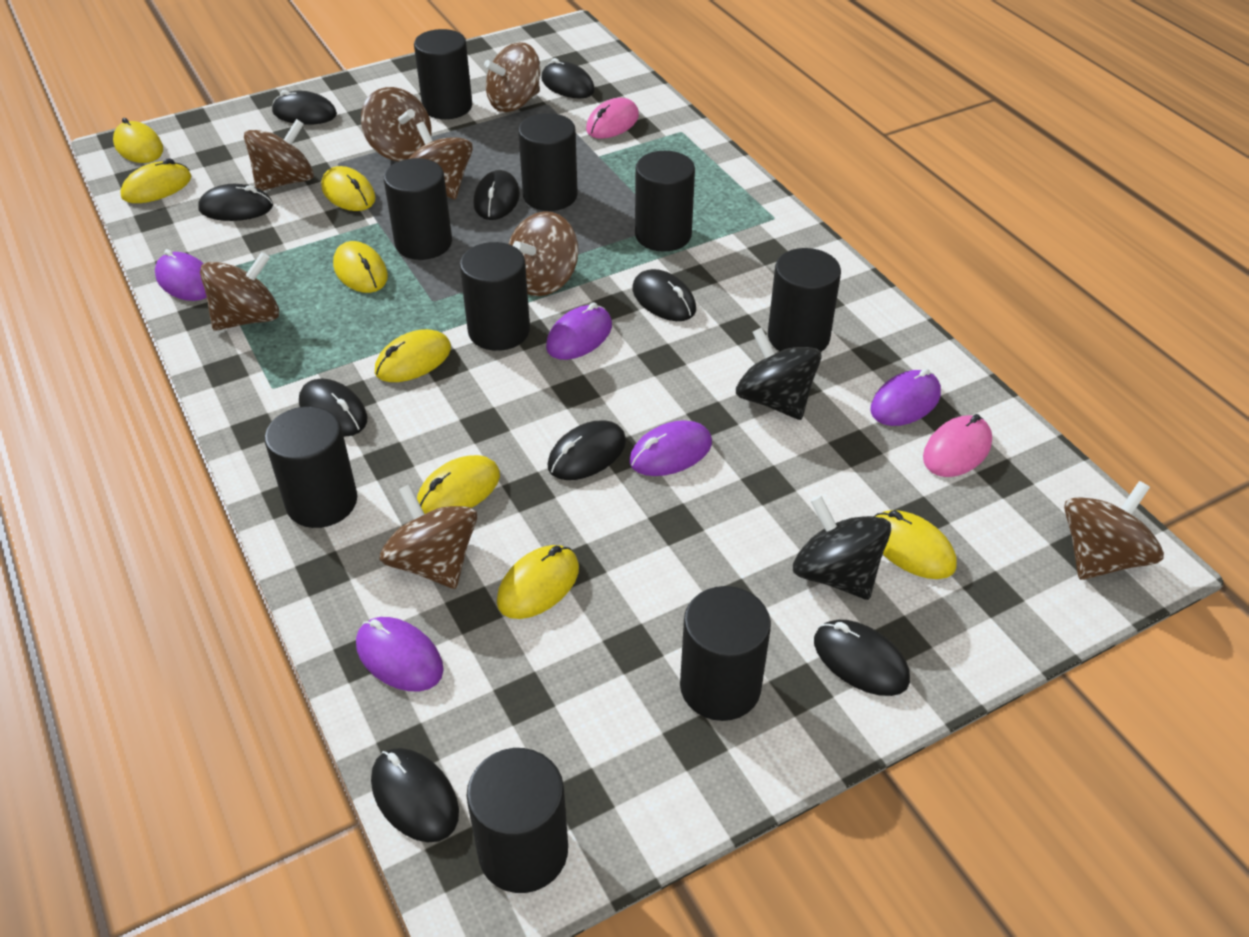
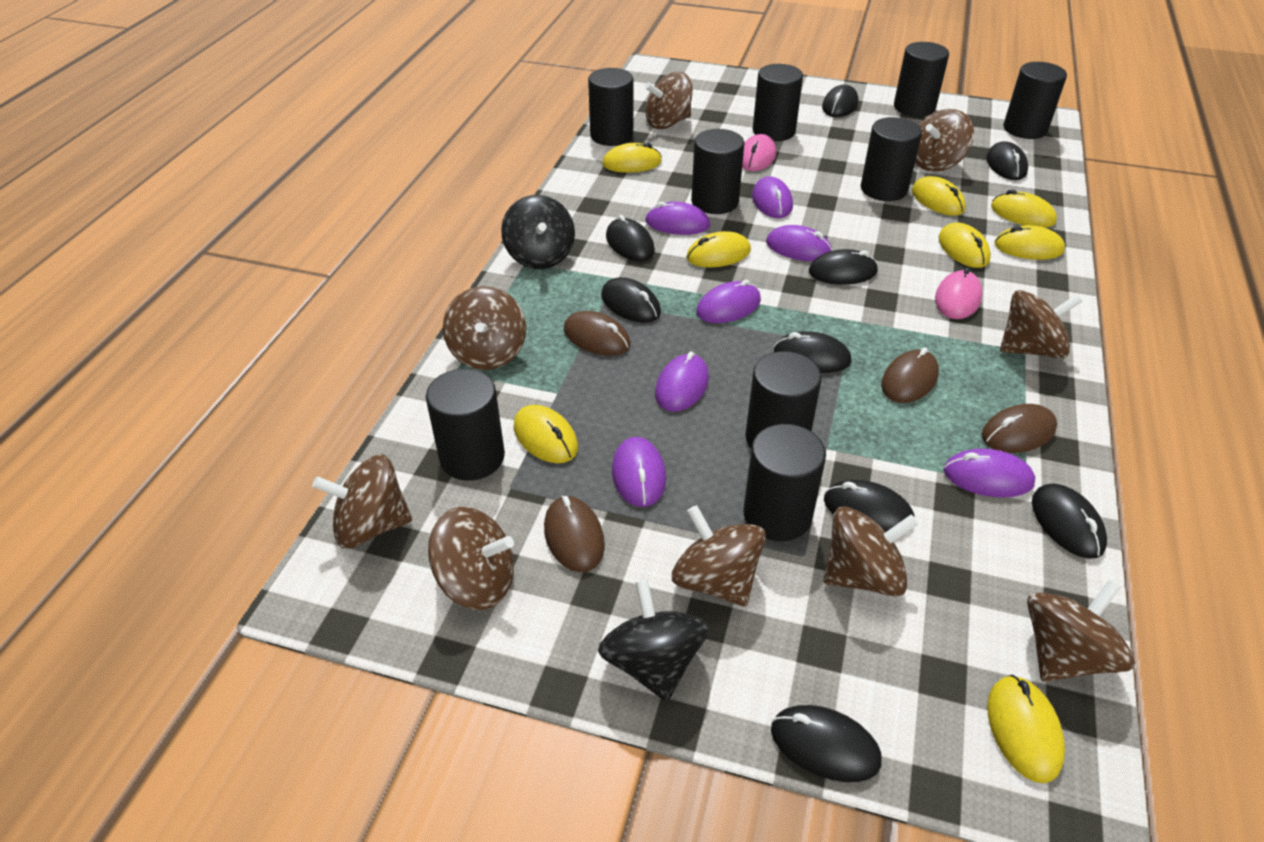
brown mouse: none = 0 -> [544,496,605,572] [564,311,630,356] [881,347,939,403] [982,404,1057,453] = 4
brown spinning top: [200,252,279,331] [244,119,314,191] [361,87,432,161] [380,484,477,589] [408,122,473,200] [484,42,540,112] [509,211,578,296] [1064,481,1164,580] = 8 -> [312,454,412,548] [428,507,514,610] [443,286,526,370] [645,72,693,129] [672,505,766,606] [824,507,919,596] [915,109,974,172] [1000,290,1082,359] [1027,580,1135,682] = 9
purple mouse: [155,249,207,301] [356,617,444,691] [546,302,612,360] [629,420,712,476] [870,368,941,426] = 5 -> [612,437,666,507] [645,202,710,235] [655,352,709,412] [696,280,761,323] [752,176,793,218] [766,225,832,261] [944,449,1035,498] = 7

